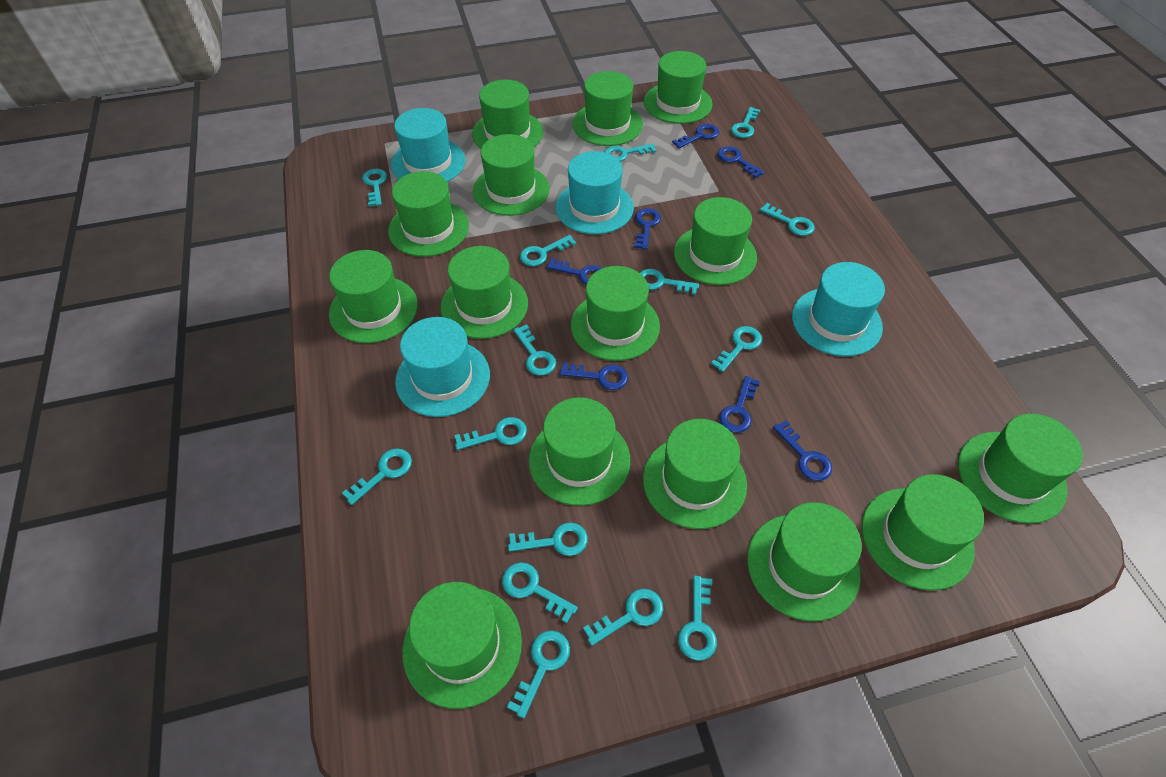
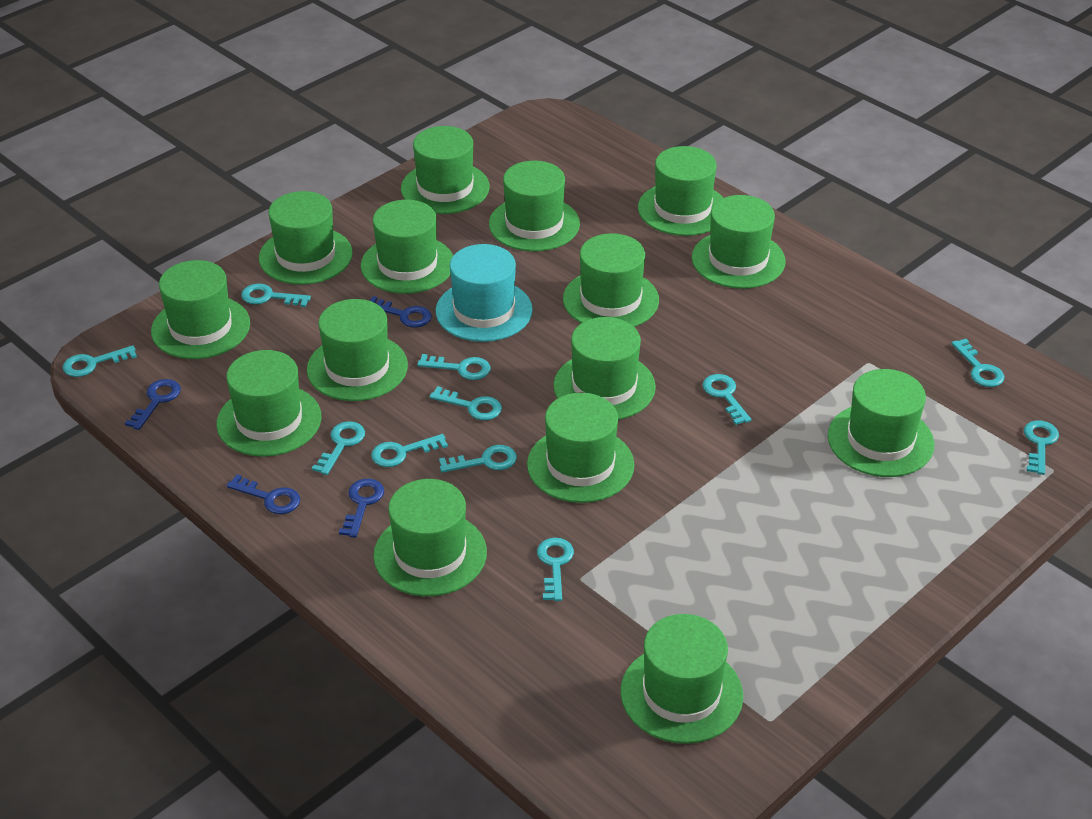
blue key: [546,258,602,284] [560,362,628,390] [634,208,661,250] [672,124,719,148] [718,146,764,178] [719,376,760,433] [773,420,832,481] = 7 -> [125,379,181,430] [226,474,300,514] [339,479,384,538] [370,296,432,327] = 4
turquoise hat: [391,108,466,182] [395,317,490,417] [555,151,634,234] [792,262,885,356] = 4 -> [436,244,533,342] = 1
turquoise key: [342,448,412,505] [362,169,387,206] [454,417,527,450] [502,562,578,623] [507,630,570,718] [508,522,588,556] [513,324,556,376] [520,235,576,266] [583,589,664,646] [604,143,656,162] [640,269,699,295] [678,576,717,661] [711,326,762,372] [731,107,760,138] [760,203,815,236] = 15 -> [63,345,137,377] [241,283,311,307] [312,421,365,475] [371,434,448,467] [417,354,490,380] [429,386,502,420] [439,445,517,473] [537,538,574,601] [703,374,751,425] [951,339,1004,387] [1024,420,1059,475] = 11

